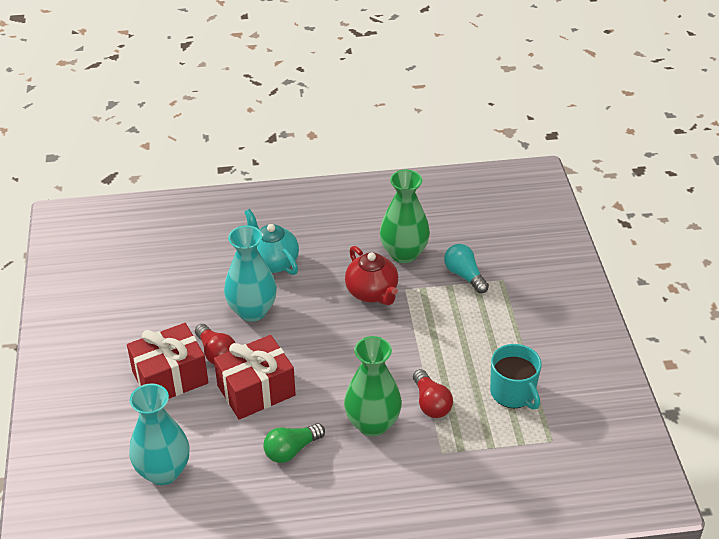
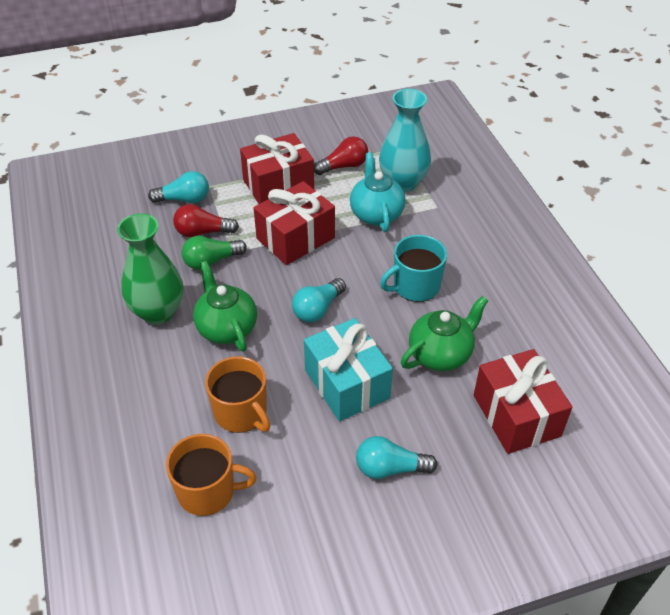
green teapot: none = 0 -> [193,261,257,352] [401,296,488,371] = 2
green vase: [344,336,402,437] [380,169,430,263] = 2 -> [117,214,183,324] = 1
orange mug: none = 0 -> [166,434,257,516] [205,356,270,433] = 2
red gift: [127,323,208,398] [214,335,296,420] = 2 -> [240,133,314,204] [254,181,335,265] [474,349,572,454] = 3
red teapot: [345,246,398,305] = 1 -> none = 0
turquoise gift: none = 0 -> [304,318,393,421] = 1
turquoise light bulb: [444,244,489,293] = 1 -> [148,171,209,203] [292,278,346,322] [356,436,438,479] = 3
turquoise vase: [129,383,190,485] [224,226,277,322] = 2 -> [379,89,431,192] = 1

